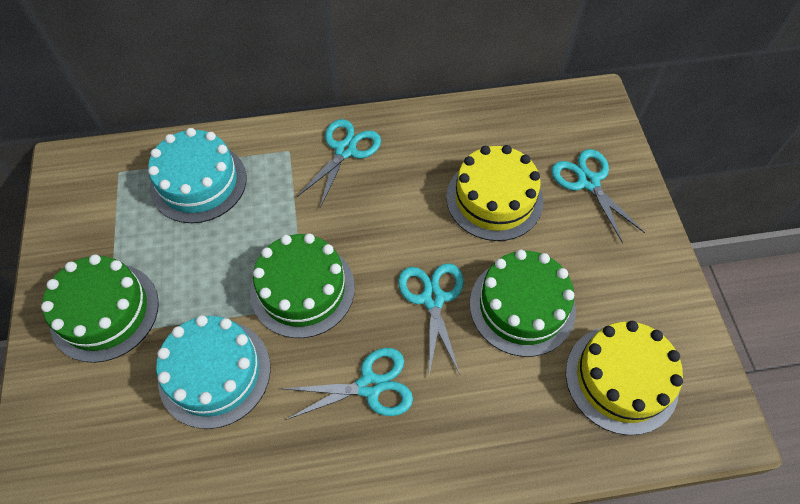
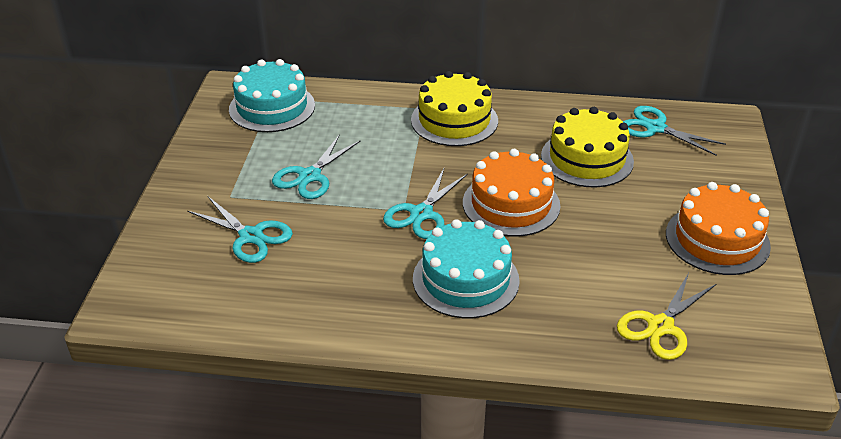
green cake: [41,254,159,363] [250,234,355,338] [470,250,576,357] = 3 -> none = 0
orange cake: none = 0 -> [463,149,560,237] [666,182,771,275] = 2
yellow scissors: none = 0 -> [617,273,716,360] = 1

